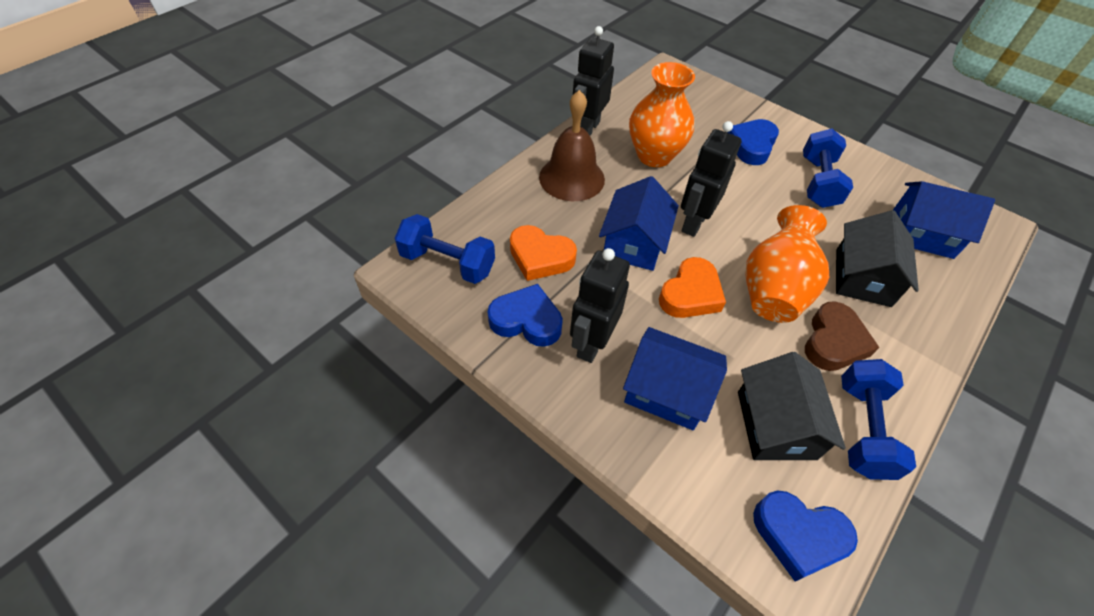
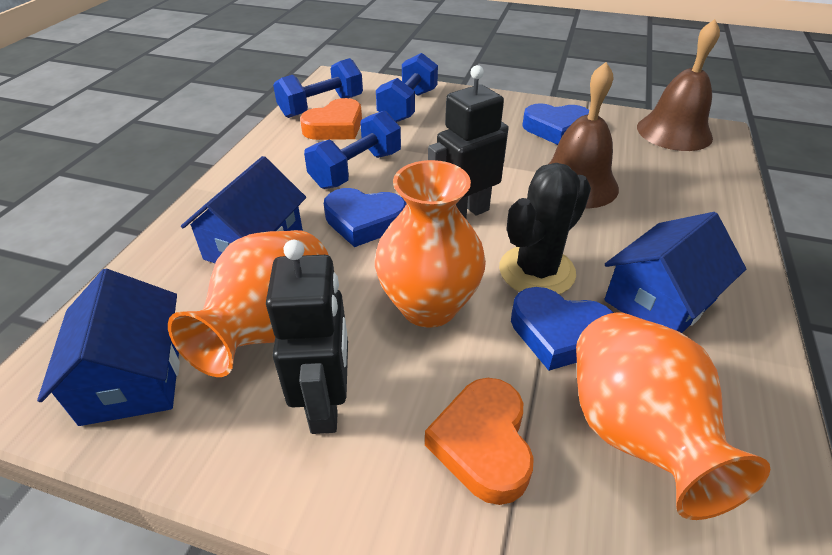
black cactus: none = 0 -> [499,163,591,294] = 1
black house: [738,352,846,460] [836,210,919,307] = 2 -> none = 0
black robot: [570,248,630,363] [573,26,614,135] [681,121,742,237] = 3 -> [266,240,348,434] [428,65,509,219] = 2
brown bell: [539,90,605,201] = 1 -> [547,62,619,208] [637,19,720,151] = 2
brown heart: [805,301,880,371] = 1 -> none = 0
orange vase: [629,62,695,167] [745,205,829,323] = 2 -> [168,230,328,377] [375,160,486,328] [576,312,771,520] = 3

